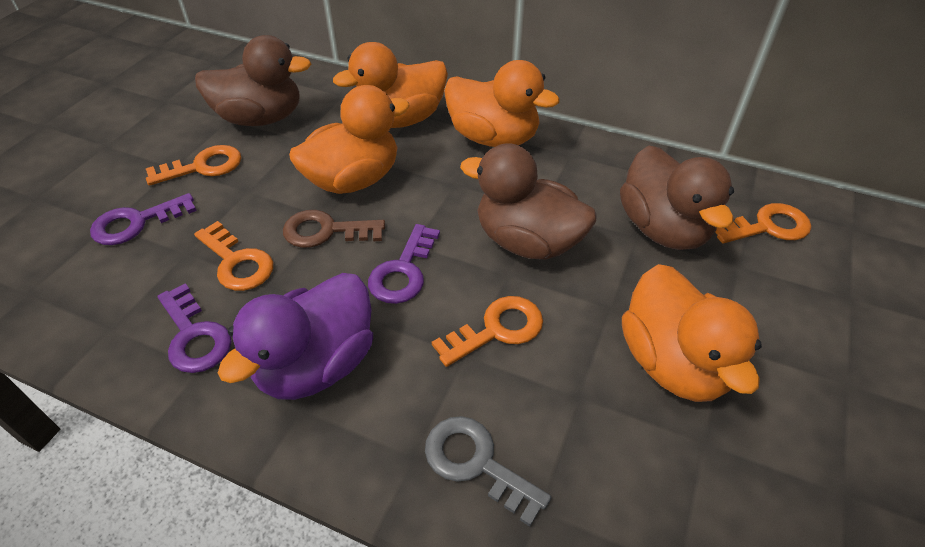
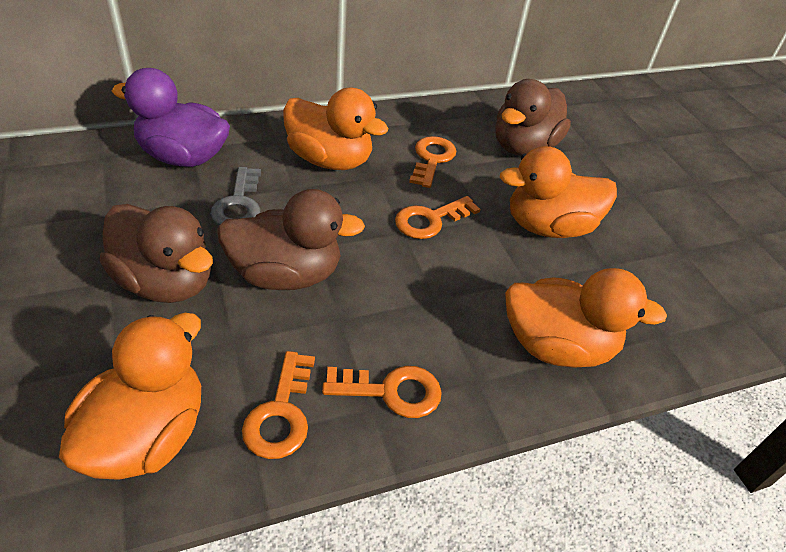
brown key: [283,210,385,248] = 1 -> none = 0
purple key: [90,193,197,245] [157,283,232,373] [368,224,440,304] = 3 -> none = 0

